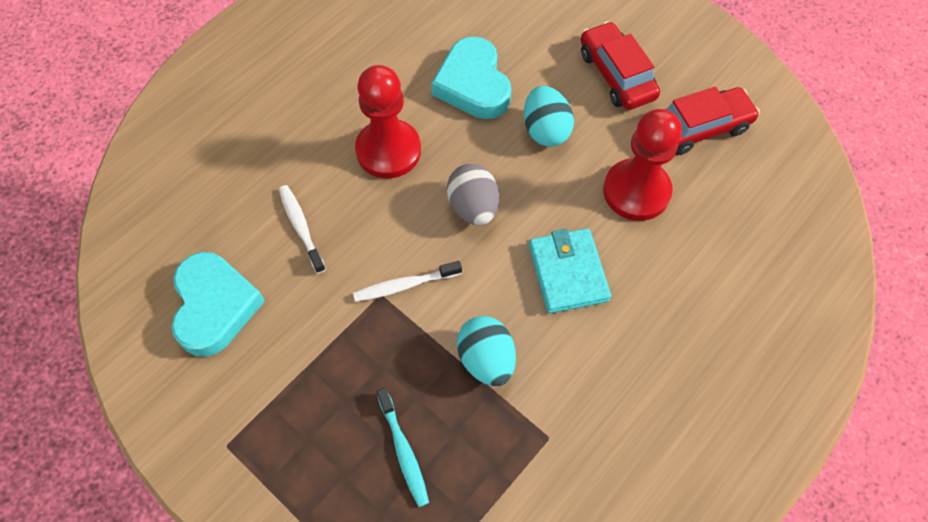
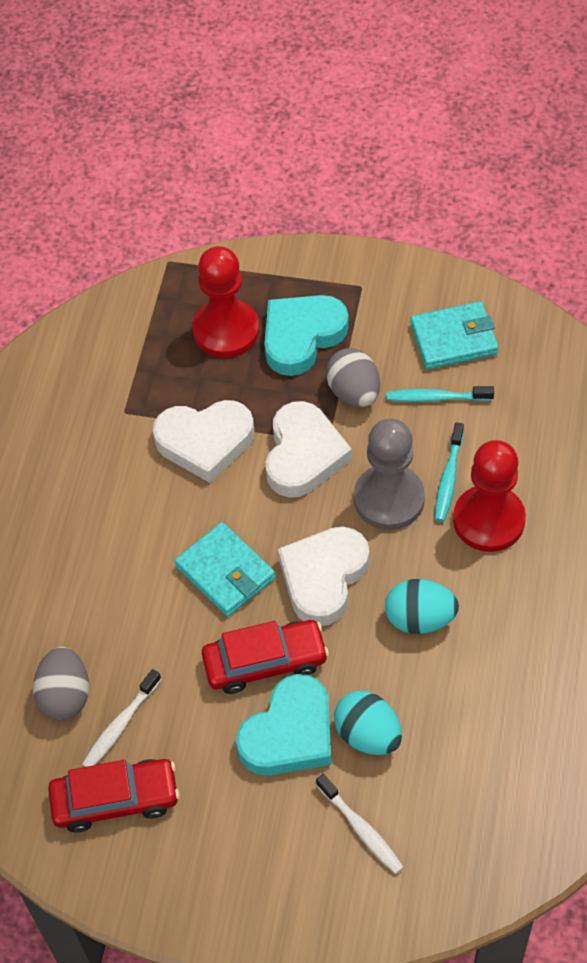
grey egg: [447,164,499,226] = 1 -> [33,647,89,721] [326,348,380,407] = 2
grey pawn: none = 0 -> [354,419,425,530] = 1
turquoise toothbrush: [377,388,429,507] = 1 -> [387,386,494,402] [435,422,464,522] = 2
turquoise wallet: [529,228,611,313] = 1 -> [175,522,275,617] [410,301,499,369] = 2
white heart: none = 0 -> [153,400,254,483] [265,401,352,498] [278,526,369,626] = 3

